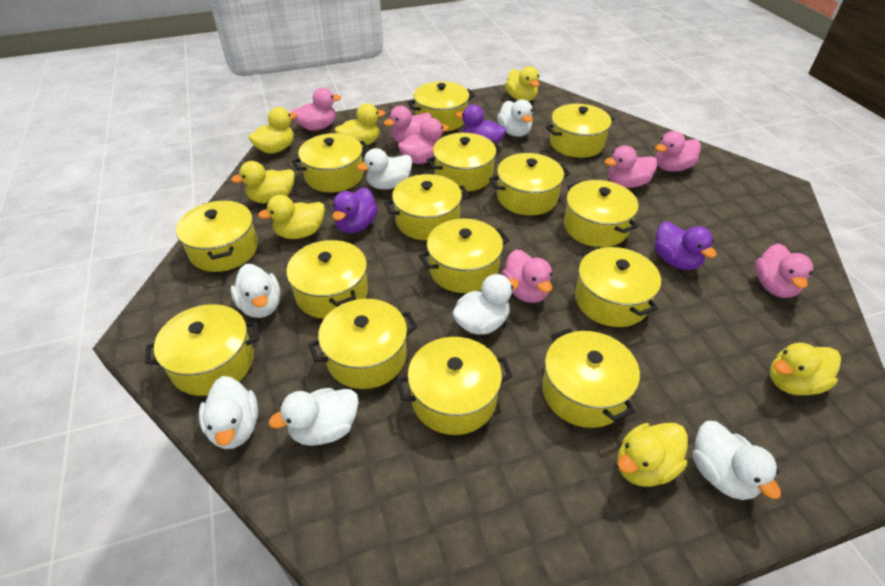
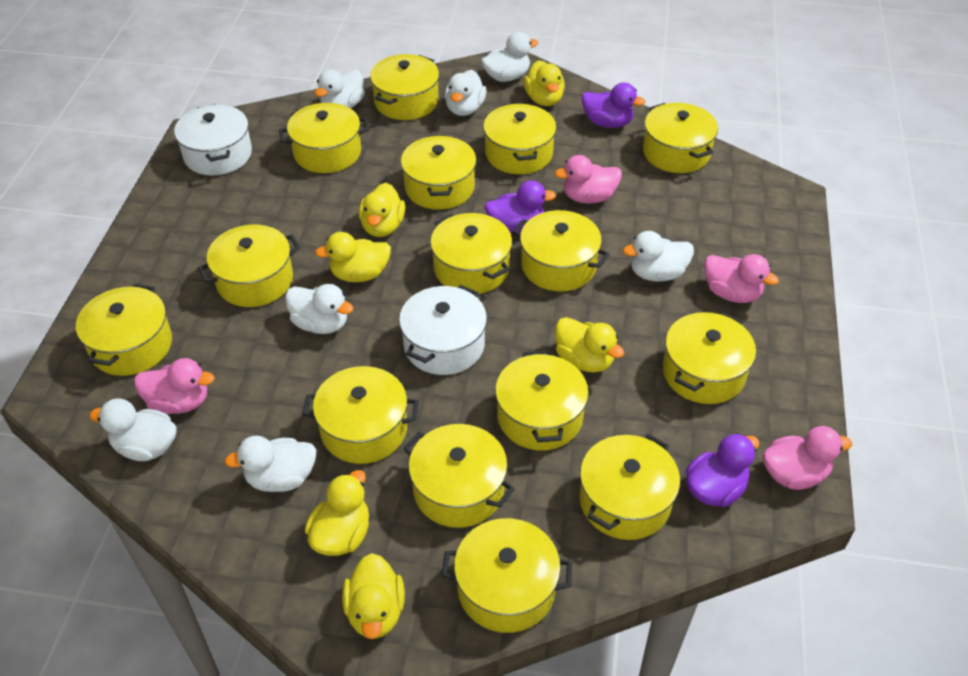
pink duck: [292,88,341,131] [384,106,432,143] [398,118,449,164] [502,249,552,303] [604,145,658,188] [655,131,701,172] [755,243,813,298] = 7 -> [134,358,215,414] [555,155,622,204] [704,254,779,303] [763,426,852,490] = 4
white pot: none = 0 -> [174,104,252,175] [399,285,487,375] = 2
yellow duck: [231,161,294,203] [248,107,297,154] [258,195,325,239] [335,103,385,147] [505,66,540,101] [617,423,688,487] [770,343,841,395] = 7 -> [305,470,369,556] [315,232,391,282] [342,553,405,639] [359,183,405,237] [524,60,565,106] [555,317,624,372] = 6

